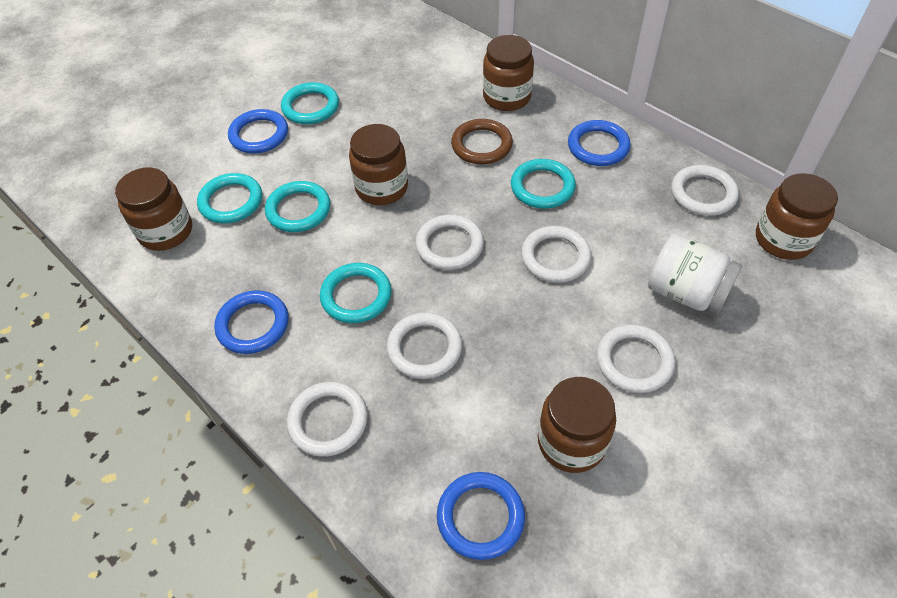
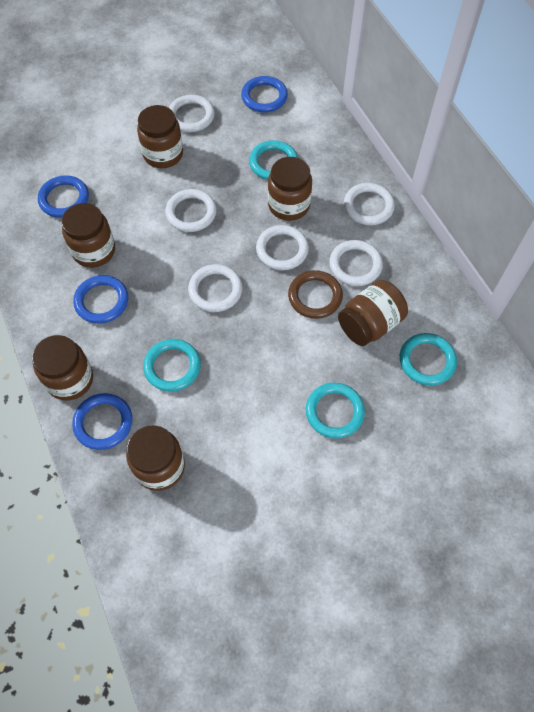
brown jar: [115,168,192,251] [349,124,408,205] [483,35,534,111] [538,377,616,473] [756,173,838,260] = 5 -> [32,335,93,401] [61,203,115,268] [126,425,185,491] [137,105,183,168] [268,157,312,221] [338,280,408,346] = 6
turquoise ring: [197,173,262,223] [265,181,330,232] [281,82,339,124] [320,263,391,323] [511,159,576,208] = 5 -> [143,339,201,392] [249,140,298,180] [306,383,365,439] [400,333,457,386] = 4
white jar: [648,234,743,315] = 1 -> none = 0

